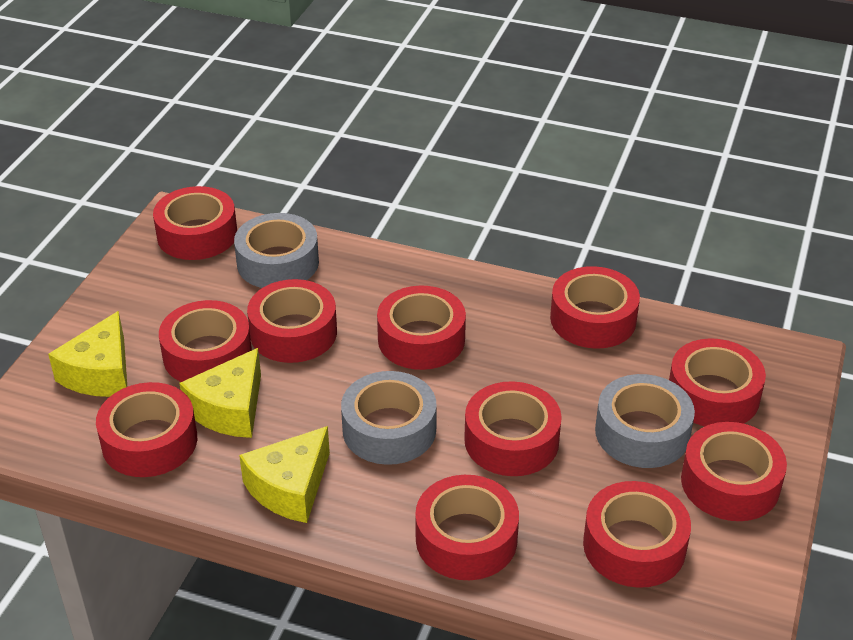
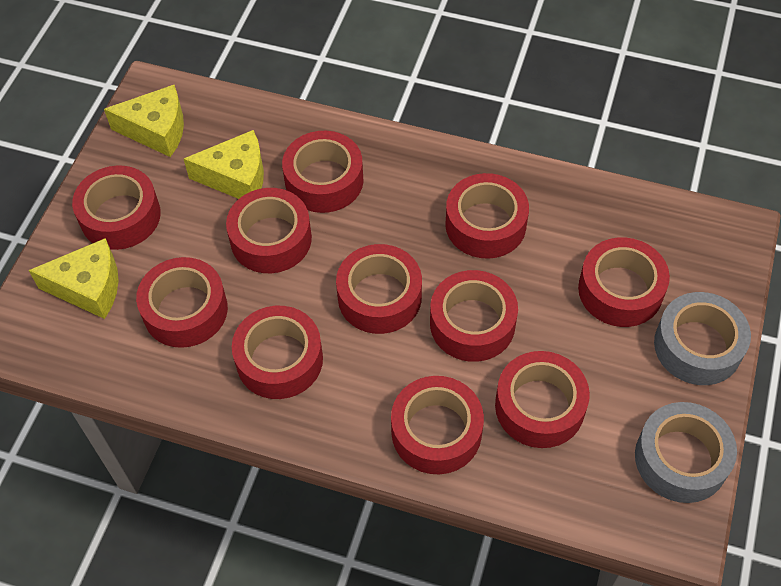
grey tape: [234,213,319,288] [341,371,437,465] [595,374,695,468] = 3 -> [635,402,737,503] [654,292,751,385] = 2

